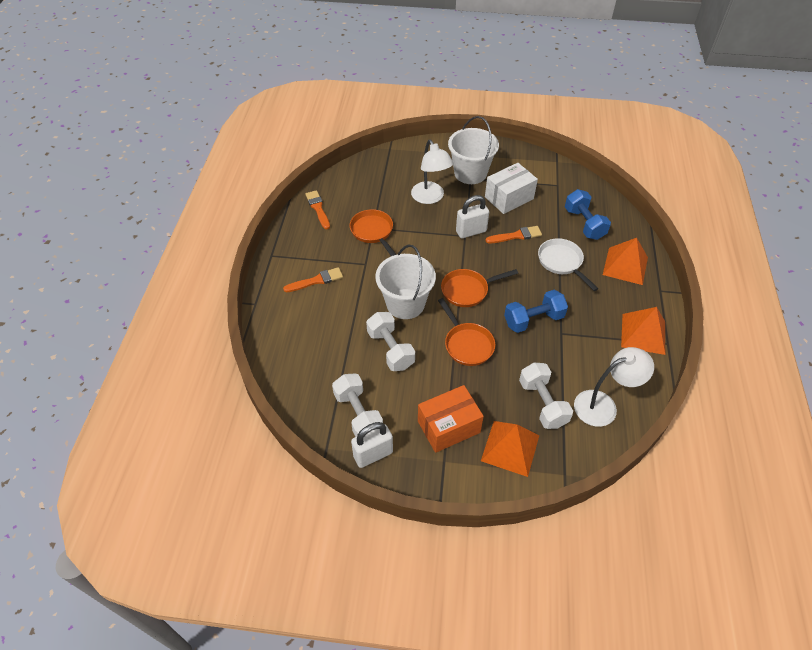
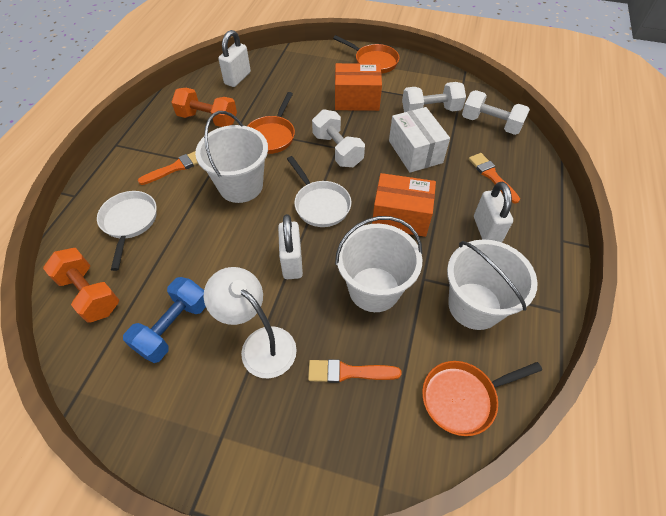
blue dumbbell: [504,290,568,333] [565,189,611,240] = 2 -> [123,277,206,363] = 1
orange box: [418,385,484,453] = 1 -> [335,63,382,111] [372,173,436,237] = 2
orange dumbbell: none = 0 -> [43,248,119,323] [171,88,237,127] = 2
orange pyramid: [481,421,539,477] [603,238,648,285] [621,307,665,355] = 3 -> none = 0
white bucket: [375,244,436,319] [448,116,499,184] = 2 -> [195,111,268,203] [335,216,422,312] [447,239,538,330] = 3
white lamp: [411,140,454,204] [574,347,654,427] = 2 -> [204,267,297,379] = 1
white padlock: [351,422,393,468] [456,195,489,238] = 2 -> [218,30,251,87] [278,214,303,279] [474,182,513,242] = 3
white pan: [538,238,598,291] = 1 -> [97,191,157,271] [287,156,351,227] = 2

